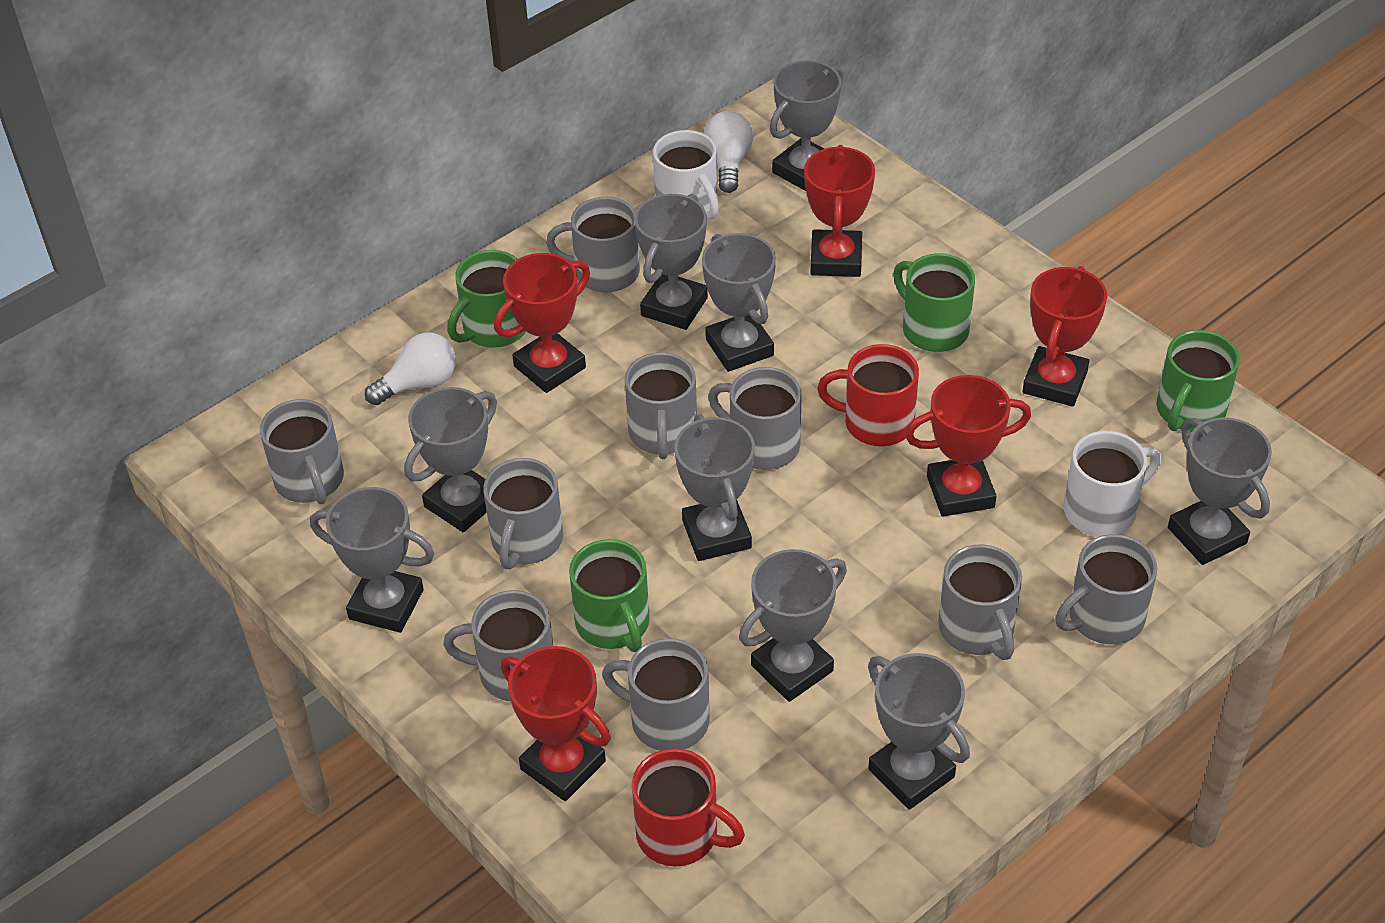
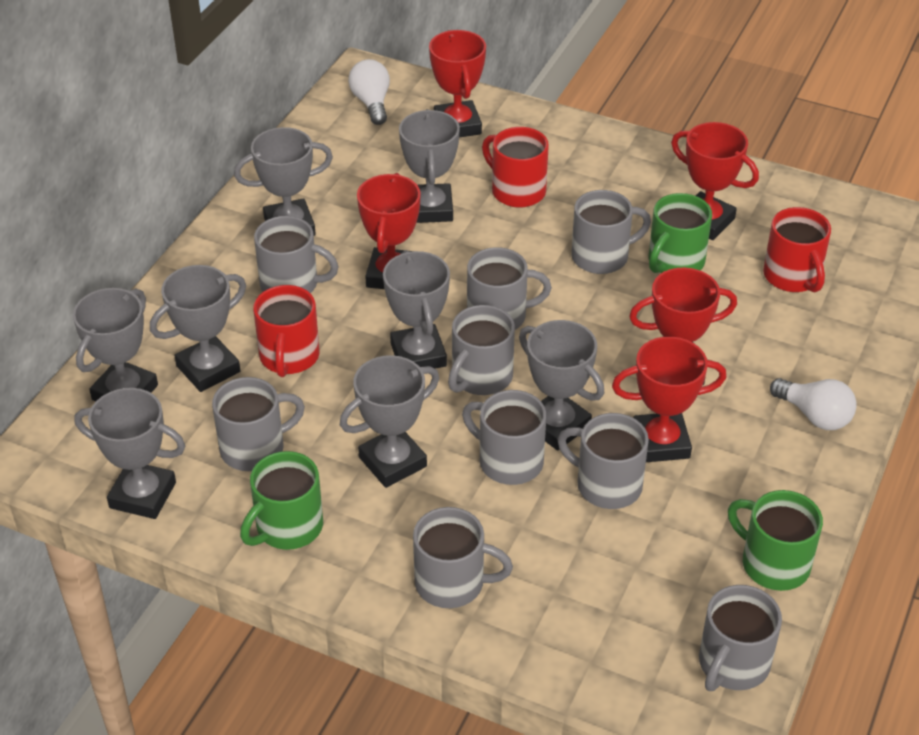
green mug: [447,250,526,348] [569,539,650,652] [893,253,975,352] [1157,330,1240,432] = 4 -> [240,451,323,550] [649,193,712,273] [728,490,823,591] = 3
grey trophy: [310,487,435,633] [404,387,497,532] [634,194,708,330] [675,414,755,561] [702,233,776,372] [739,549,847,702] [770,60,843,191] [868,653,970,810] [1168,417,1272,565] = 9 -> [73,288,158,401] [74,388,186,519] [150,265,246,392] [234,127,333,236] [340,355,439,488] [383,250,450,369] [399,109,460,223] [519,320,604,451] = 8
red mug: [632,748,745,867] [817,344,919,446] = 2 -> [253,285,320,377] [482,127,549,208] [763,207,831,292] = 3
white mug: [653,130,719,220] [1064,431,1161,537] = 2 -> none = 0

